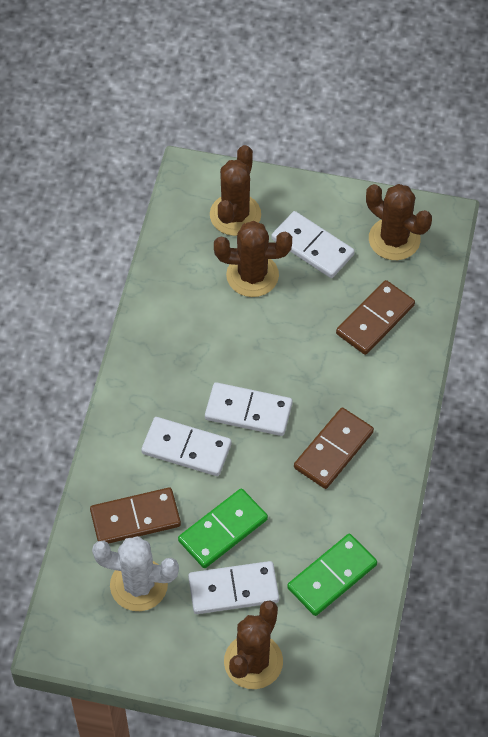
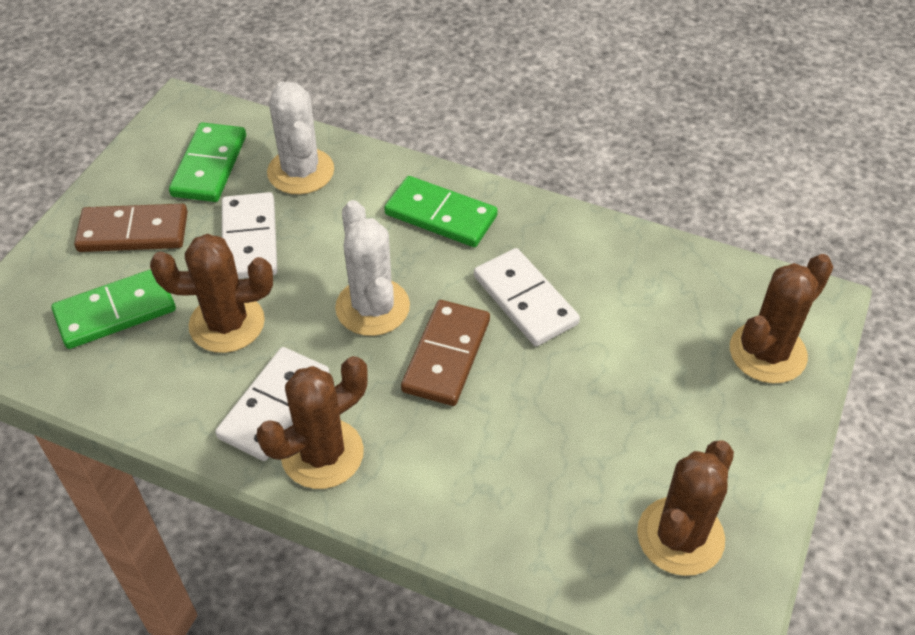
brown domino: [90,487,181,544] [294,407,374,489] [336,280,415,355] = 3 -> [74,204,188,252] [401,300,490,406] = 2
green domino: [178,488,268,568] [287,534,377,616] = 2 -> [52,269,176,349] [169,122,246,202] [384,176,498,247] = 3
white cactus: [92,536,179,611] = 1 -> [267,82,334,195] [335,200,410,336] = 2
white domino: [141,417,232,476] [188,561,279,614] [205,382,293,436] [272,211,355,278] = 4 -> [215,347,330,461] [222,192,277,279] [474,248,580,346] = 3

